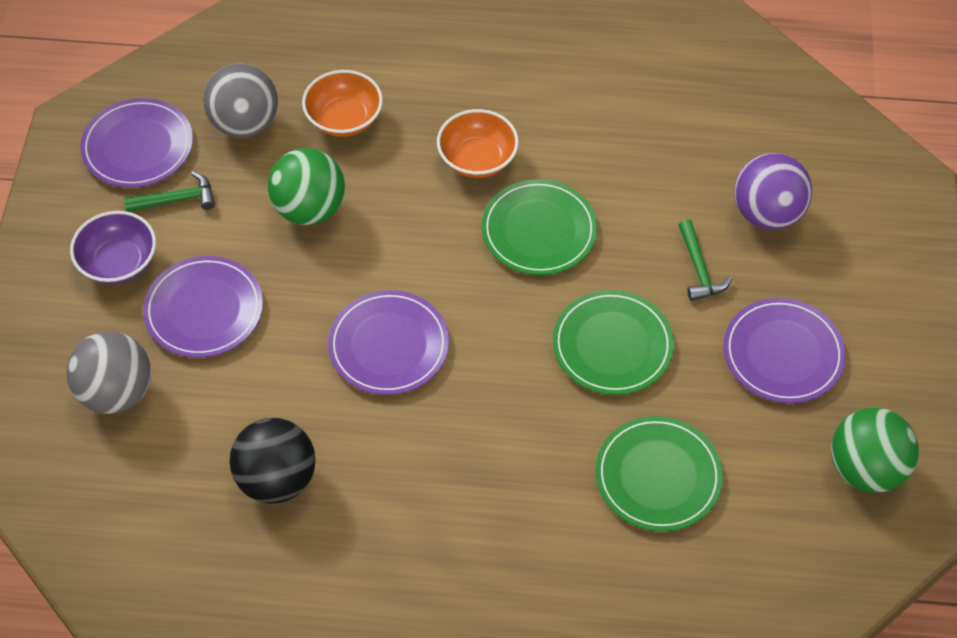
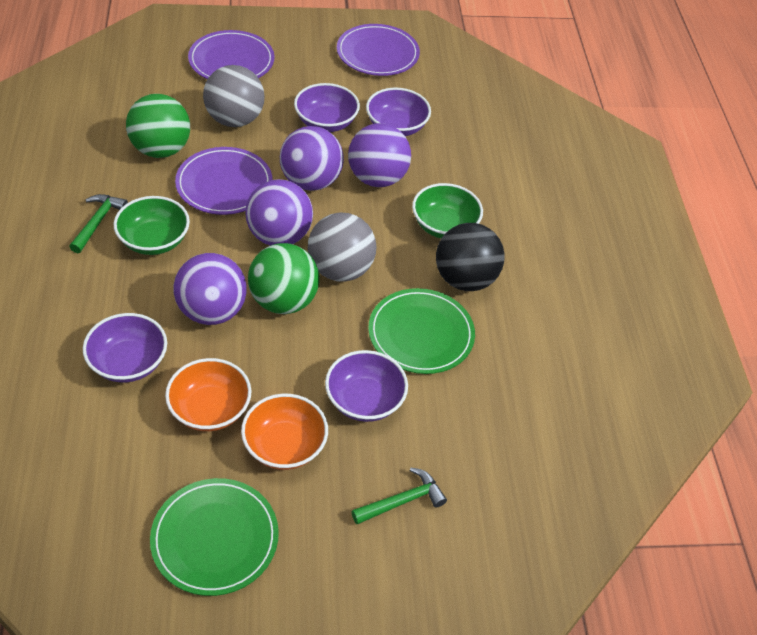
green bowl: none = 0 -> [114,196,190,255] [412,183,483,238] = 2
green plate: [482,179,597,275] [553,290,674,395] [596,416,723,531] = 3 -> [150,478,279,596] [368,288,475,374] = 2
purple ball: [734,153,812,230] = 1 -> [173,253,247,325] [245,179,313,246] [280,126,344,191] [348,123,411,187] = 4
purple bowl: [70,211,156,284] = 1 -> [83,313,167,382] [294,83,360,132] [325,350,408,422] [366,88,431,136] = 4
purple plate: [80,98,193,188] [143,256,263,358] [328,290,449,395] [724,298,846,403] = 4 -> [175,147,273,215] [188,30,275,79] [337,24,420,76] = 3

